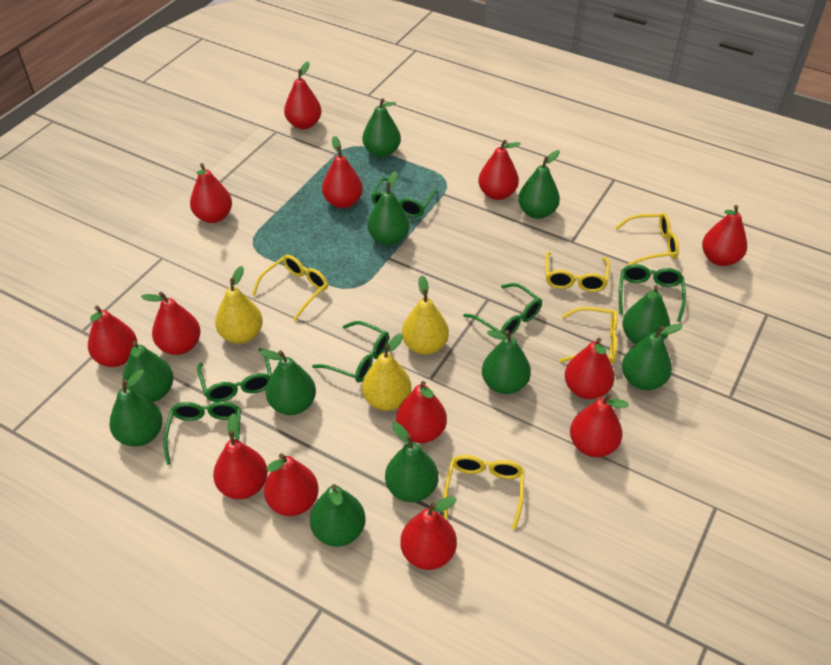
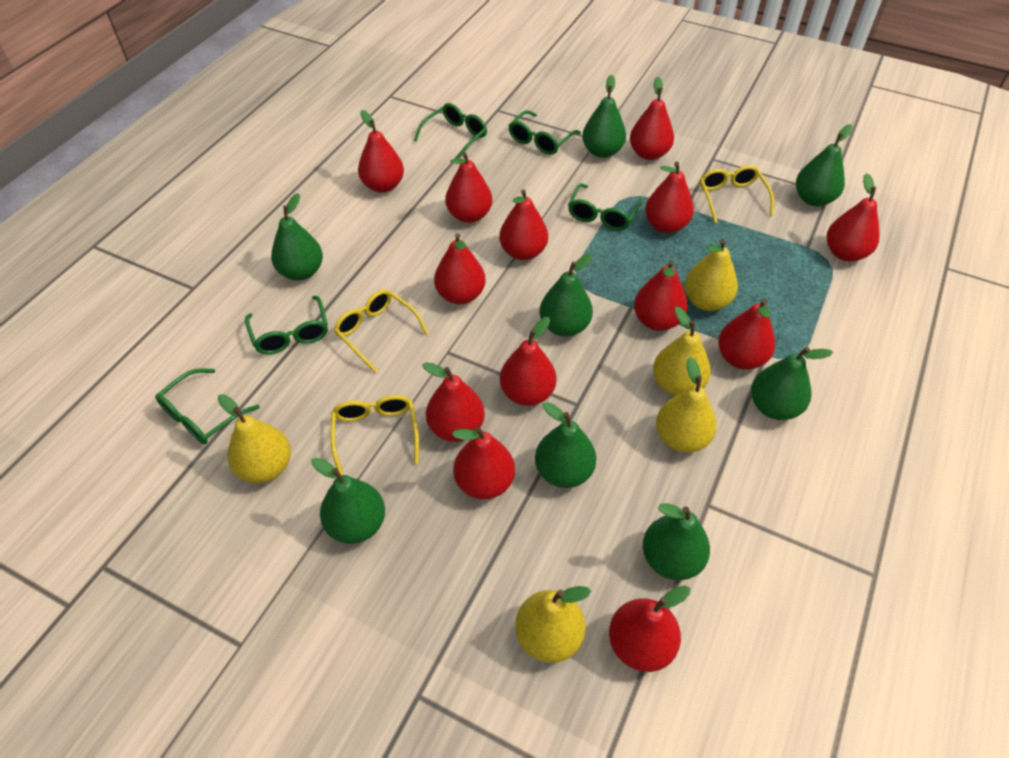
green glasses: [163,401,241,465] [197,348,272,402] [312,321,389,383] [371,178,438,217] [463,283,542,337] [619,264,686,322] = 6 -> [155,368,260,444] [245,296,328,354] [414,103,487,159] [508,110,581,155] [568,183,642,231] = 5
green pear: [109,370,163,447] [122,341,173,402] [260,350,316,415] [310,484,366,547] [362,98,401,157] [368,171,410,245] [385,422,439,502] [482,330,531,394] [518,150,560,219] [622,285,670,344] [622,324,683,390] = 11 -> [271,193,323,281] [312,458,385,544] [535,402,596,488] [539,253,593,337] [582,75,626,158] [643,503,710,580] [751,347,833,420] [796,124,853,206] = 8
yellow glasses: [252,255,328,321] [443,455,524,529] [545,252,610,292] [559,307,618,364] [615,213,679,265] = 5 -> [331,395,419,475] [334,289,429,373] [700,165,774,223] = 3
yellow pear: [215,266,263,344] [362,333,412,411] [402,275,449,355] = 3 -> [217,394,291,483] [515,586,591,663] [653,307,711,396] [656,357,717,453] [685,239,738,311] = 5

